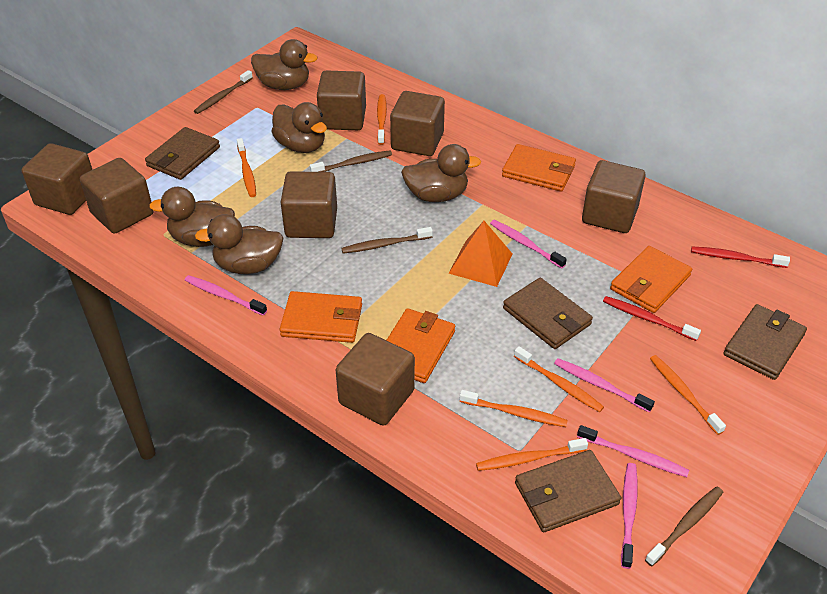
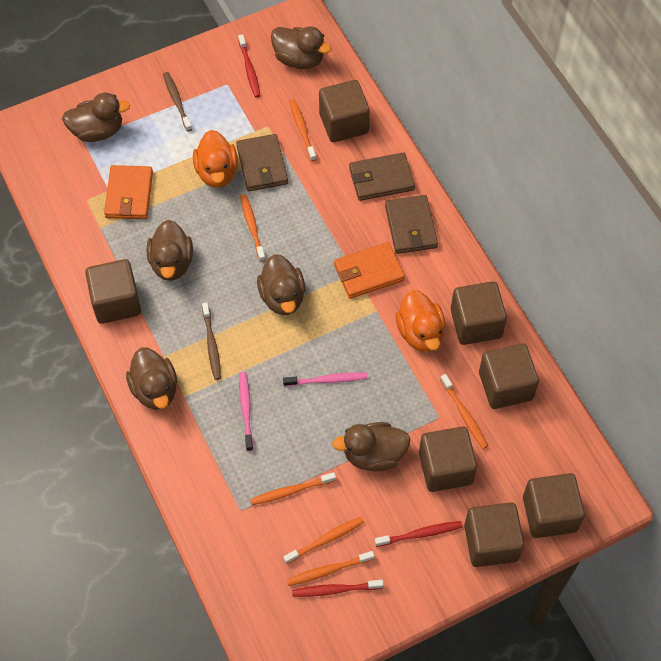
brown duck: [149,187,235,247] [195,214,283,274] [251,39,318,90] [271,102,327,153] [401,144,482,202] = 5 -> [62,93,130,142] [126,348,177,410] [147,220,193,281] [257,254,305,315] [271,26,331,69] [332,422,410,472] = 6
brown toothbrush: [194,70,253,114] [310,150,392,172] [341,227,433,254] [645,487,723,566] = 4 -> [163,72,192,132] [202,303,221,380] = 2
brown wallet: [145,127,220,180] [503,278,593,349] [515,450,621,532] [724,304,807,380] = 4 -> [236,134,288,191] [349,152,415,201] [385,195,438,254] = 3
orange duck: none = 0 -> [193,130,238,188] [396,290,445,352] = 2
orange pyramid: [448,221,513,287] = 1 -> none = 0
orange wallet: [280,291,362,343] [386,308,455,383] [502,144,576,192] [610,246,692,313] = 4 -> [104,165,153,219] [334,242,405,299] = 2
pink toothbrush: [185,275,267,316] [490,220,567,268] [554,358,655,412] [577,425,689,477] [621,463,638,569] = 5 -> [239,372,253,451] [283,372,368,386] = 2
red toothbrush: [603,296,701,341] [691,247,790,268] = 2 -> [238,34,260,97] [292,580,384,597] [375,521,463,547] = 3

